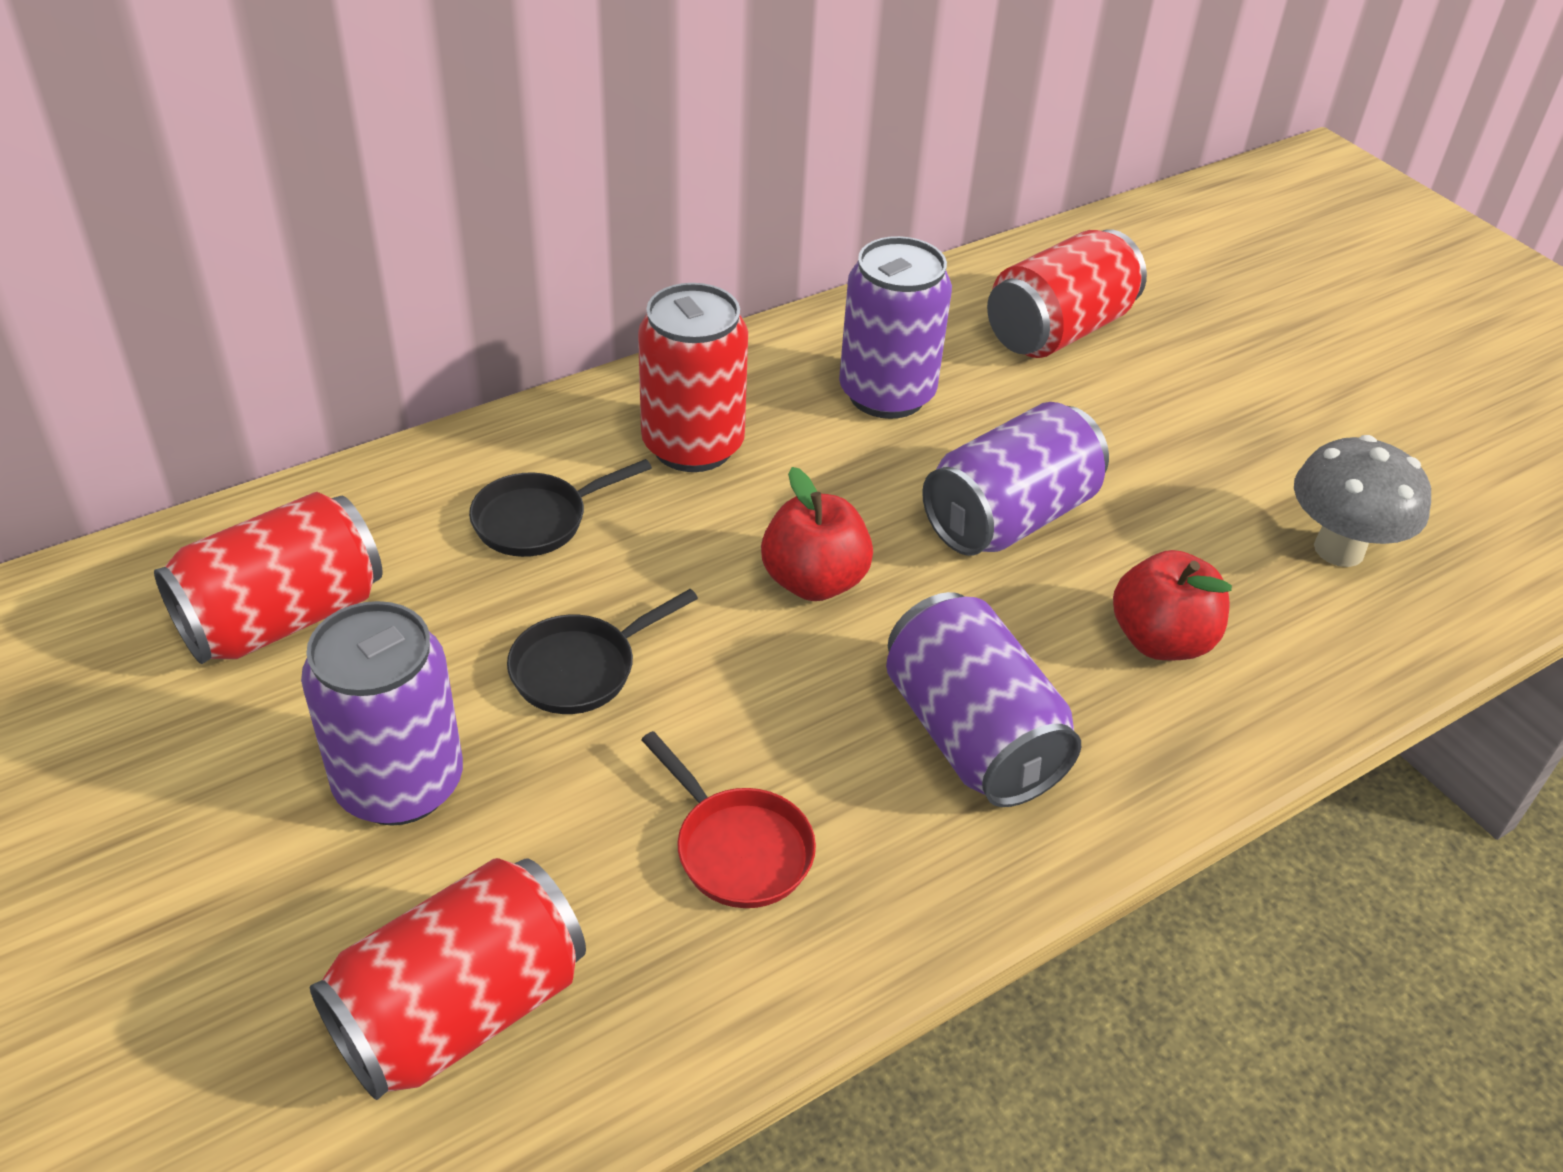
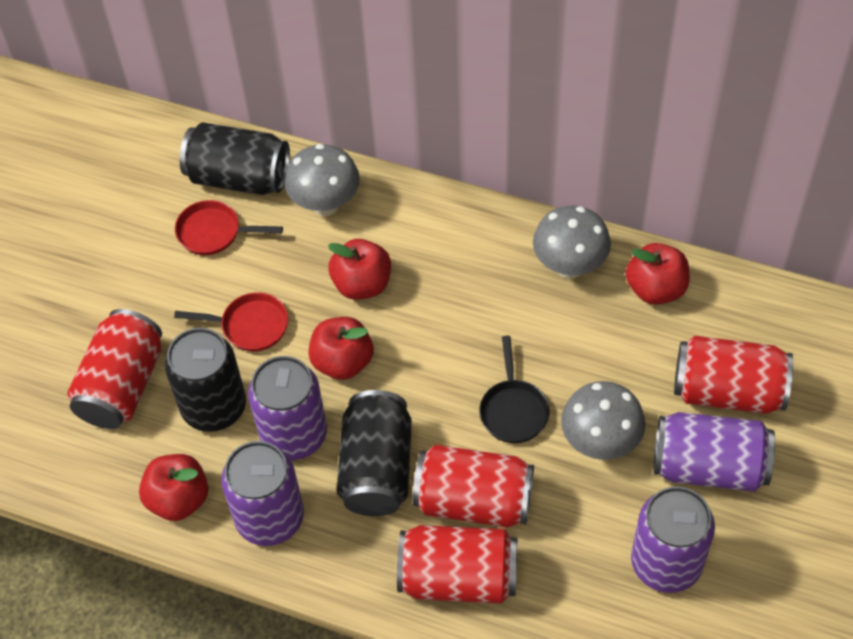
black can: none = 0 -> [165,328,246,432] [180,122,290,195] [337,390,412,516] = 3
black pan: [469,459,652,557] [507,589,698,714] = 2 -> [480,335,550,443] = 1
grey mushroom: [1294,435,1431,567] = 1 -> [285,144,360,216] [533,205,611,279] [561,381,645,460] = 3
red apple: [761,467,873,601] [1113,550,1232,660] = 2 -> [139,454,209,521] [308,317,373,380] [328,239,391,300] [626,243,689,305] = 4
red pan: [641,731,816,908] = 1 -> [174,292,288,352] [175,200,283,255] = 2

